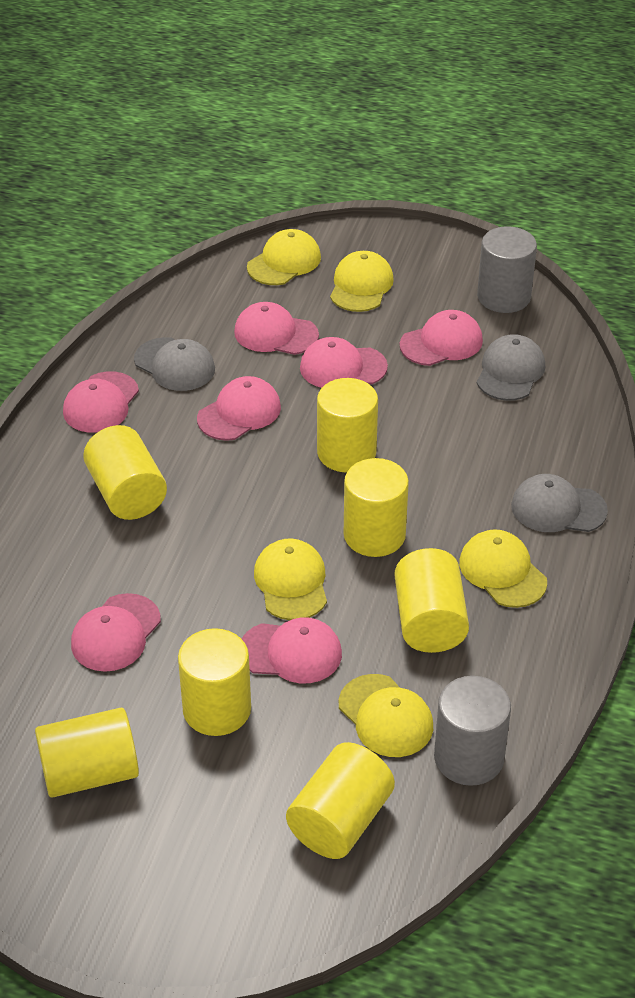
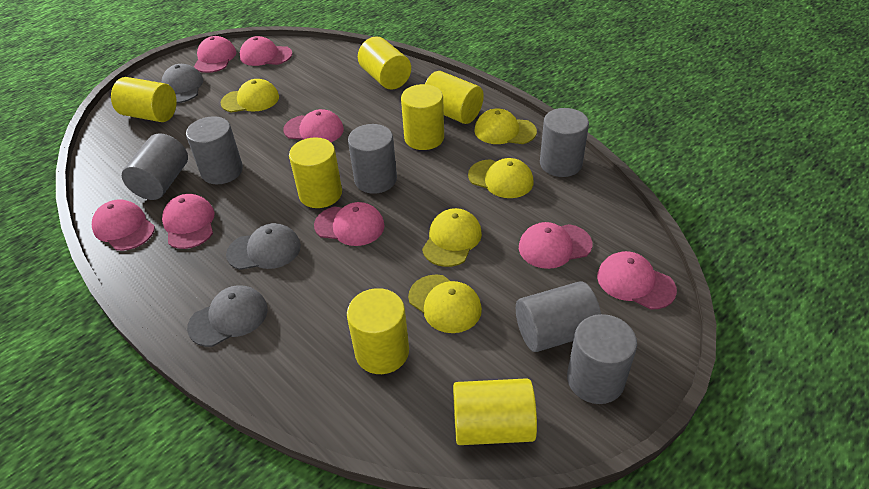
grey cylinder: [434,676,511,786] [477,226,537,313] = 2 -> [122,133,188,200] [186,116,243,184] [348,124,397,194] [516,281,601,352] [540,108,589,177] [567,314,637,404] = 6
pink cap: [63,371,139,433] [71,593,161,672] [197,376,281,441] [234,302,319,355] [241,617,342,683] [300,337,388,388] [399,310,483,366] = 7 -> [92,199,155,251] [162,194,214,249] [194,36,236,73] [240,36,292,66] [283,109,344,142] [314,202,384,246] [519,222,592,269] [597,251,677,309] = 8

